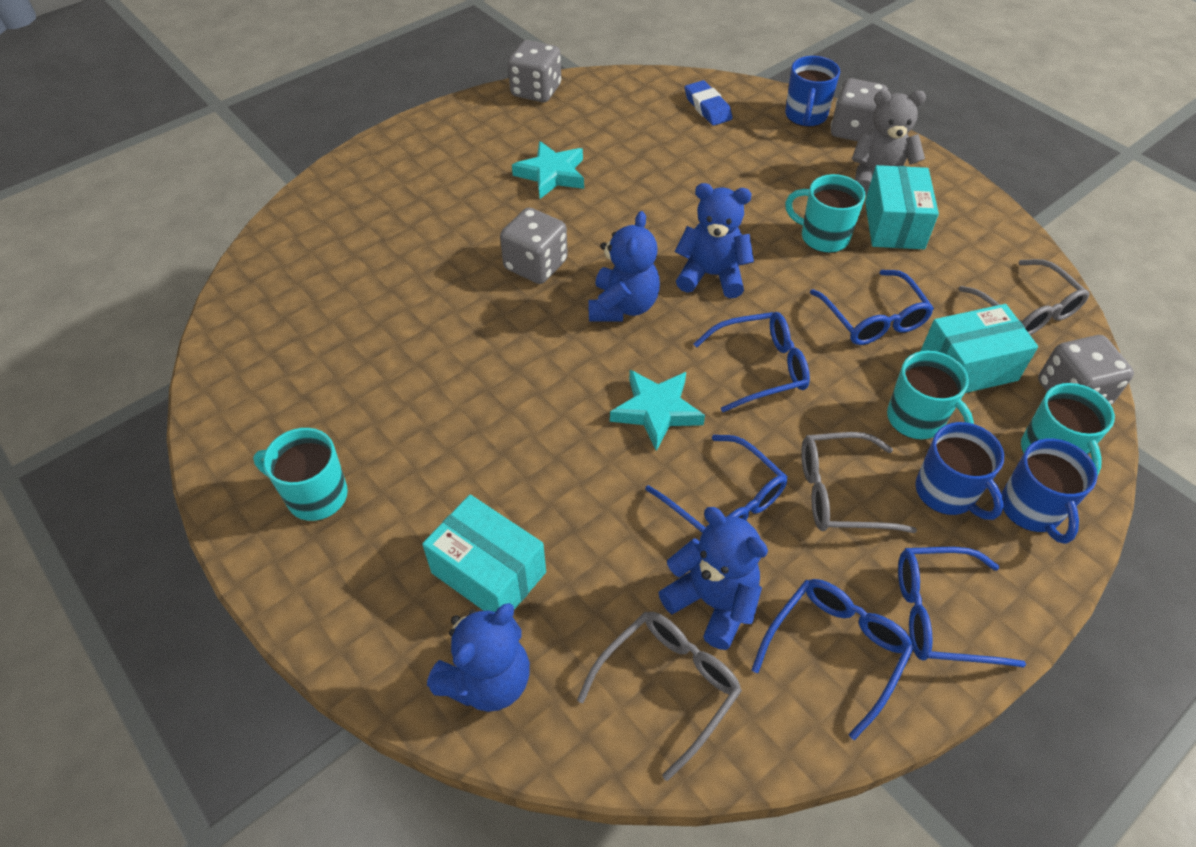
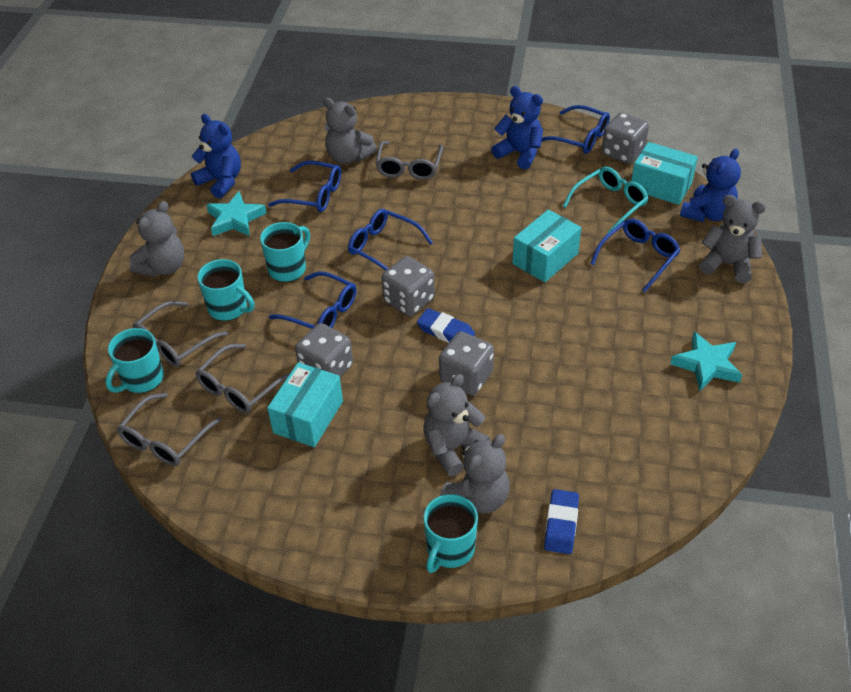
blue eraser: [685,80,733,126] = 1 -> [417,308,475,343] [544,489,579,554] = 2
blue mug: [785,56,840,127] [915,422,1004,520] [1001,438,1097,544] = 3 -> none = 0
blue teddy bear: [427,603,530,712] [588,211,660,322] [658,507,768,650] [675,183,754,298] = 4 -> [191,114,241,199] [491,86,543,169] [680,148,741,222] = 3
grey glasses: [577,612,742,781] [801,432,917,533] [958,259,1089,335] = 3 -> [117,393,222,466] [133,301,229,367] [195,344,290,413] [376,141,443,180] = 4
grey teddy bear: [852,90,926,195] = 1 -> [130,201,184,277] [323,98,377,164] [423,374,490,476] [440,434,509,514] [699,195,766,283] = 5
turquoise glasses: none = 0 -> [563,167,649,234] = 1

